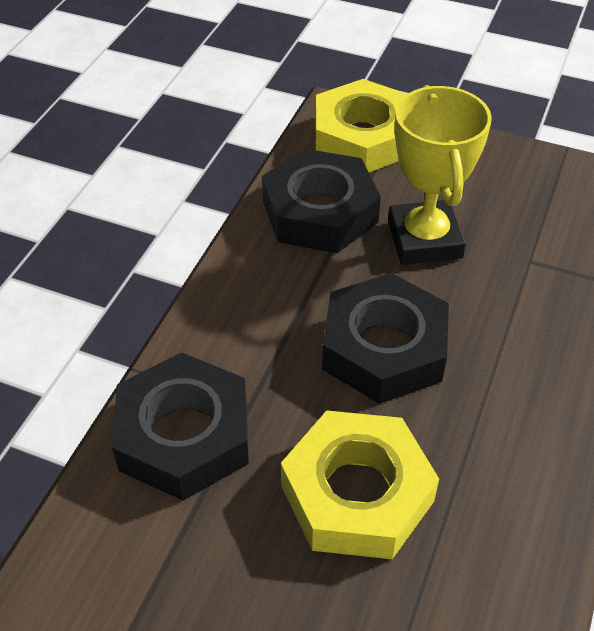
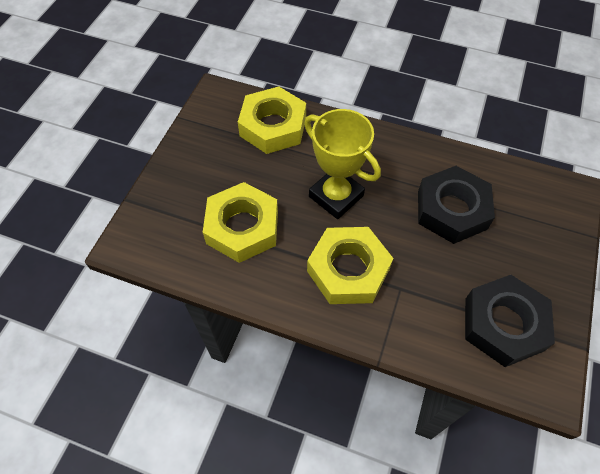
black nut: [112,352,249,501] [262,149,381,253] [322,273,449,404] = 3 -> [418,166,495,244] [465,275,555,367] = 2
yellow nut: [281,410,439,559] [316,79,406,173] = 2 -> [203,182,278,263] [238,86,306,154] [307,227,393,304] = 3

